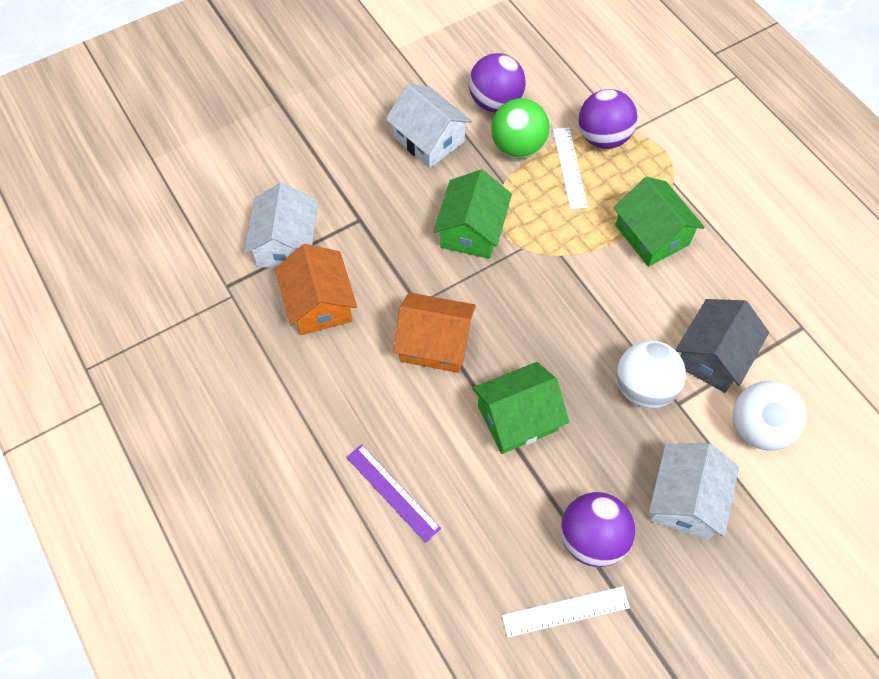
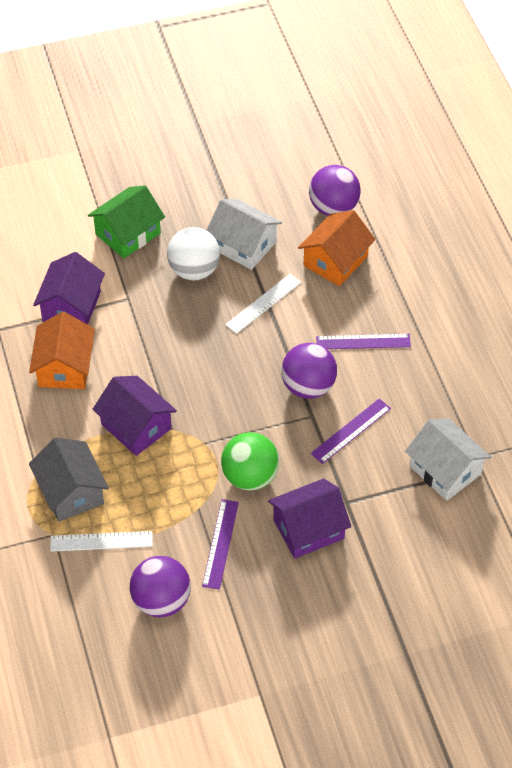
green house: [433,170,512,259] [473,362,569,454] [614,177,705,267] = 3 -> [88,185,165,258] = 1
purple house: none = 0 -> [33,252,105,325] [93,376,177,456] [268,478,352,559] = 3
purple ruler: [346,444,441,543] = 1 -> [202,499,239,590] [311,398,391,464] [316,334,411,349] = 3
white ball: [616,341,686,408] [733,381,807,451] = 2 -> [167,227,220,280] = 1
white house: [245,183,318,268] [386,84,472,168] [649,443,739,540] = 3 -> [207,199,282,270] [405,418,491,501] = 2

